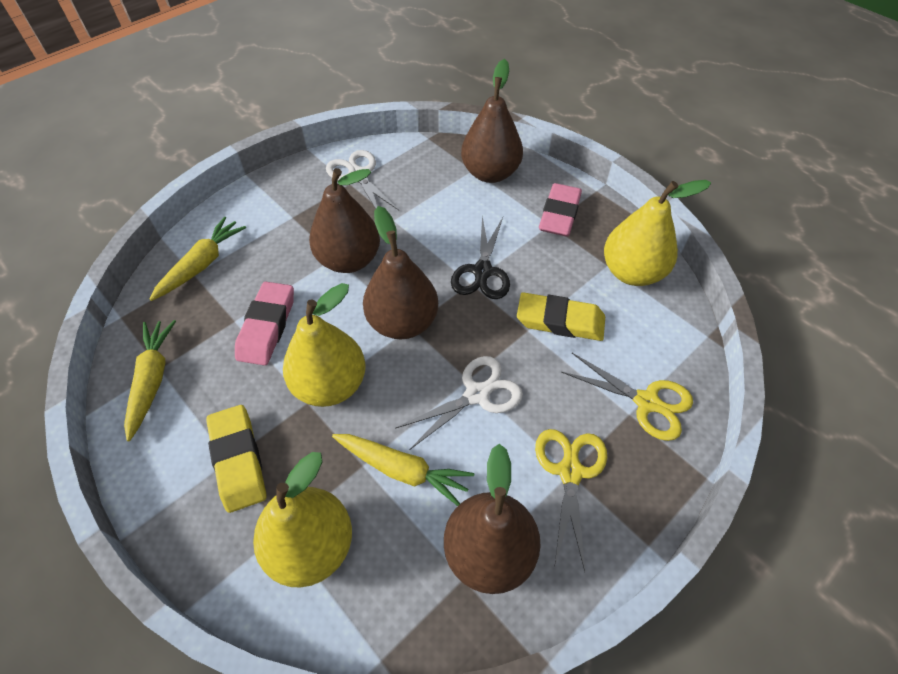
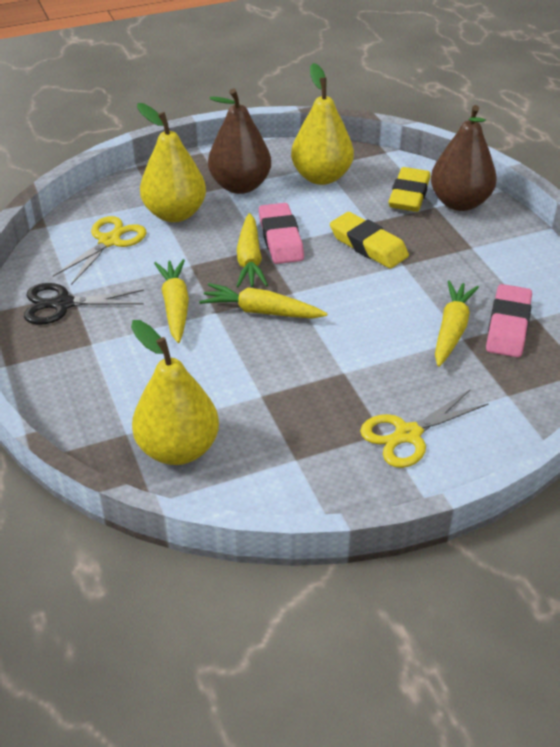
brown pear: [309,168,380,273] [363,206,438,339] [444,444,541,594] [461,59,523,183] = 4 -> [208,88,271,194] [431,105,497,211] = 2
white scissors: [326,150,399,210] [395,356,523,449] = 2 -> none = 0
yellow carrot: [124,320,176,441] [149,217,246,301] [332,434,474,506] = 3 -> [154,259,189,343] [199,283,327,318] [236,213,268,287] [435,280,479,367] = 4

